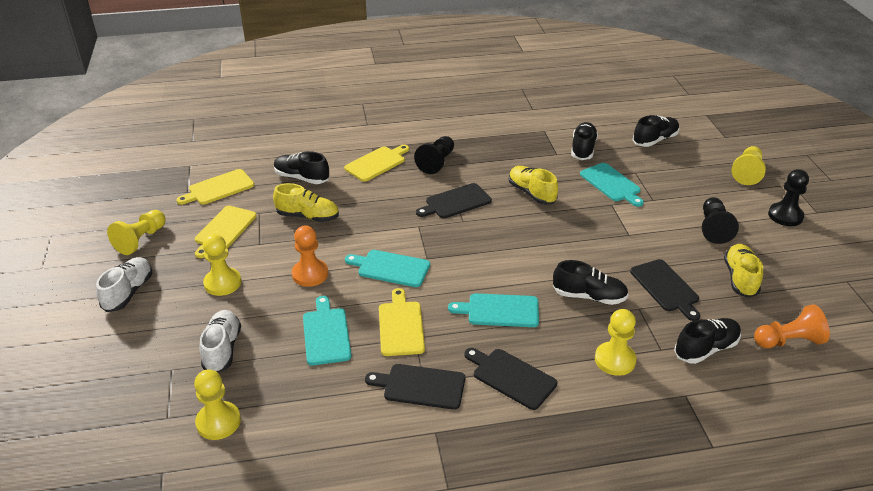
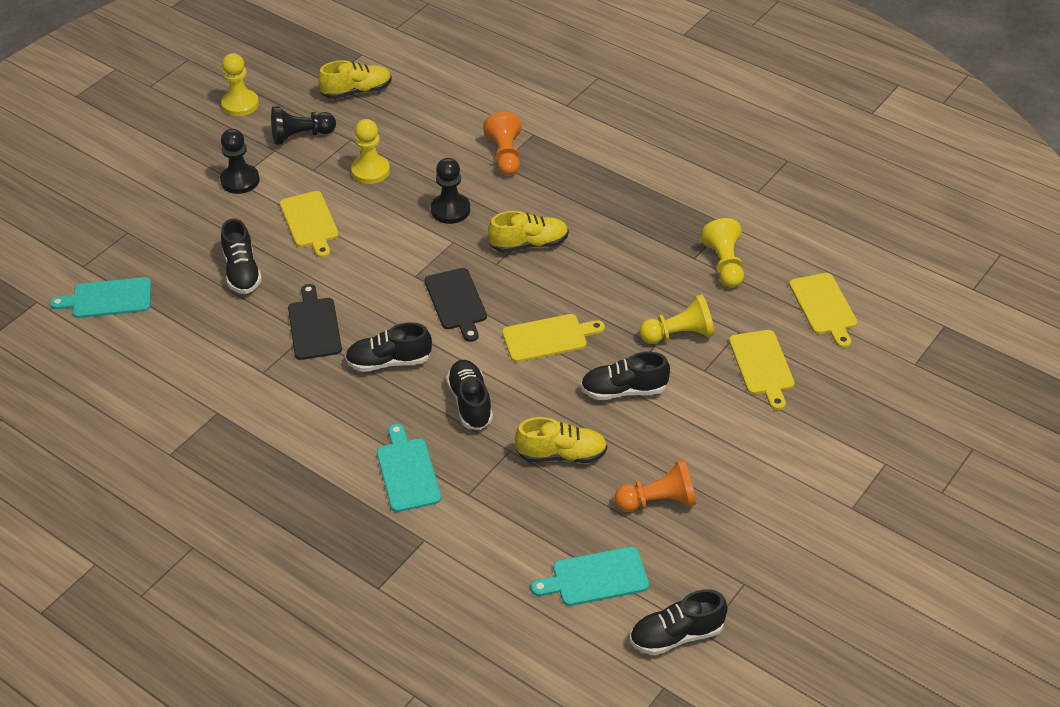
black cutting board: [365,364,465,410] [416,183,492,218] [464,348,557,410] [630,259,700,321] = 4 -> [288,284,342,360] [425,268,487,342] = 2
turquoise cutting board: [303,296,351,365] [345,250,430,287] [448,293,539,327] [580,163,644,207] = 4 -> [50,277,151,318] [377,423,441,512] [531,547,649,606] = 3
white shoe: [96,257,152,312] [199,310,241,373] = 2 -> none = 0
yellow pawn: [107,210,166,255] [194,369,241,440] [203,234,241,296] [595,309,637,376] [732,146,766,185] = 5 -> [221,53,259,116] [351,119,390,184] [639,294,714,344] [700,218,744,287] = 4

